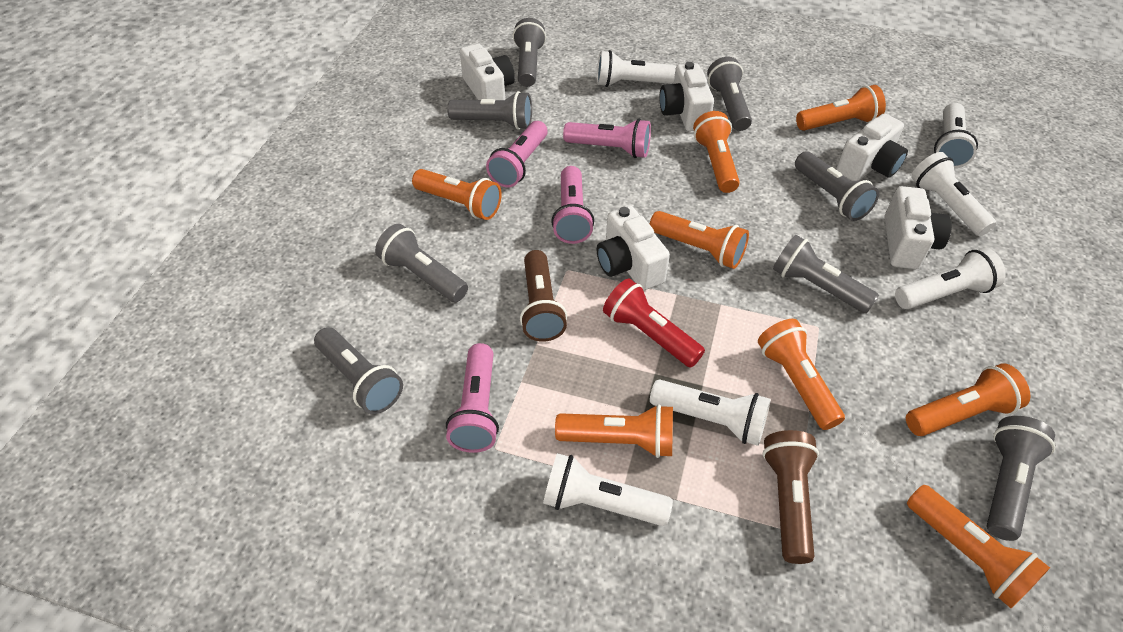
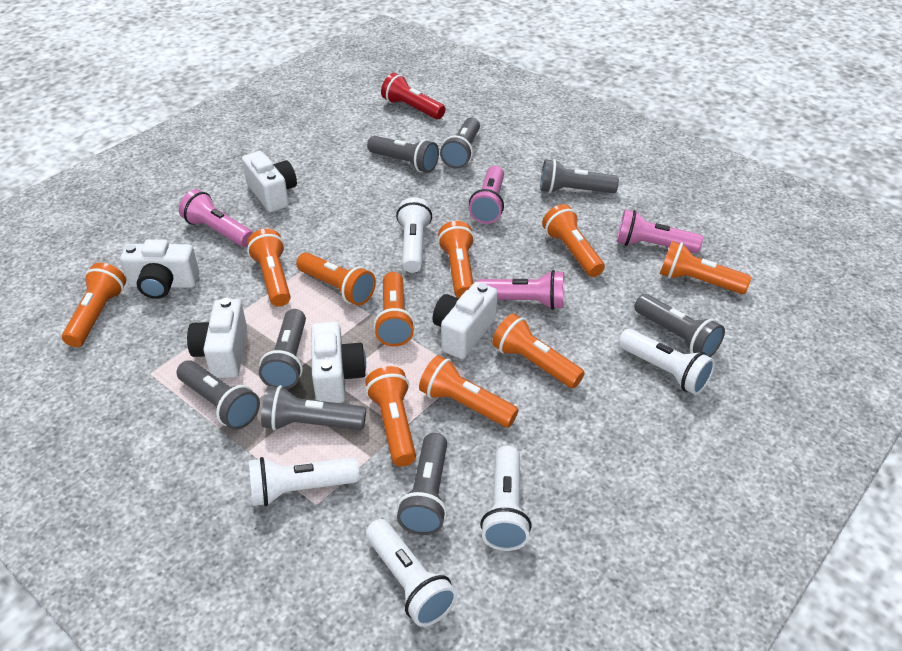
brown flashlight: [520,250,567,342] [763,430,819,564] = 2 -> none = 0
orange flashlight: [412,169,502,220] [555,404,673,458] [650,211,749,269] [693,111,740,193] [758,319,845,430] [796,85,886,131] [906,363,1030,436] [907,485,1050,608] = 8 -> [62,263,126,347] [247,229,291,307] [296,252,376,306] [365,366,416,467] [374,272,415,347] [419,355,519,427] [438,221,475,298] [492,313,585,388] [542,204,605,277] [660,241,752,294] = 10
white flashlight: [543,453,673,526] [597,50,676,87] [650,380,771,446] [895,248,1006,309] [911,152,996,236] [934,103,978,168] = 6 -> [249,457,359,506] [366,519,457,627] [396,197,432,273] [480,446,532,551] [618,329,715,395] = 5

